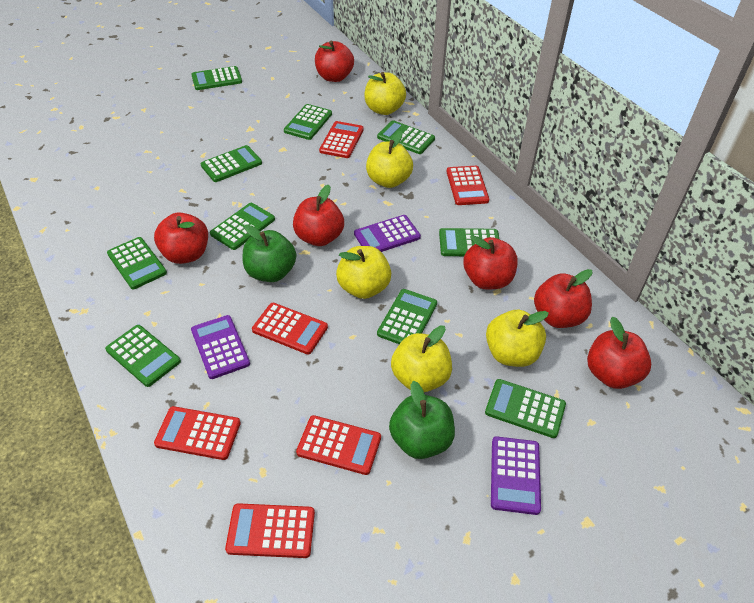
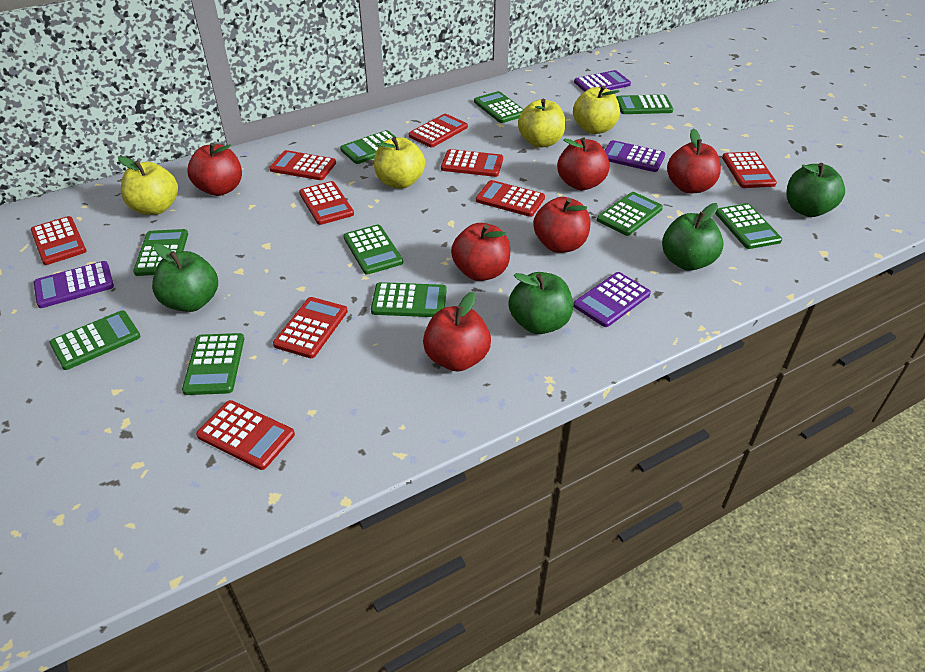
green apple: [243,224,296,282] [389,381,455,459] = 2 -> [152,244,218,312] [508,272,573,334] [662,203,724,271] [786,163,845,217] = 4
purple calculator: [191,315,250,379] [354,215,421,252] [491,436,541,515] = 3 -> [34,261,114,308] [573,272,651,327] [574,70,631,92] [604,140,665,172] = 4
red calculator: [154,406,241,460] [225,503,315,558] [252,303,328,355] [296,415,381,475] [319,121,364,158] [446,166,489,205] = 6 -> [31,216,87,265] [196,400,295,470] [269,150,336,180] [273,297,348,358] [299,181,354,225] [409,114,468,148] [441,149,503,177] [476,180,545,217] [722,152,777,188] = 9
yellow apple: [336,246,391,299] [364,72,406,115] [366,131,413,188] [391,326,452,392] [486,310,549,367] = 5 -> [118,156,178,215] [374,137,425,189] [518,99,566,148] [573,86,620,134] = 4

